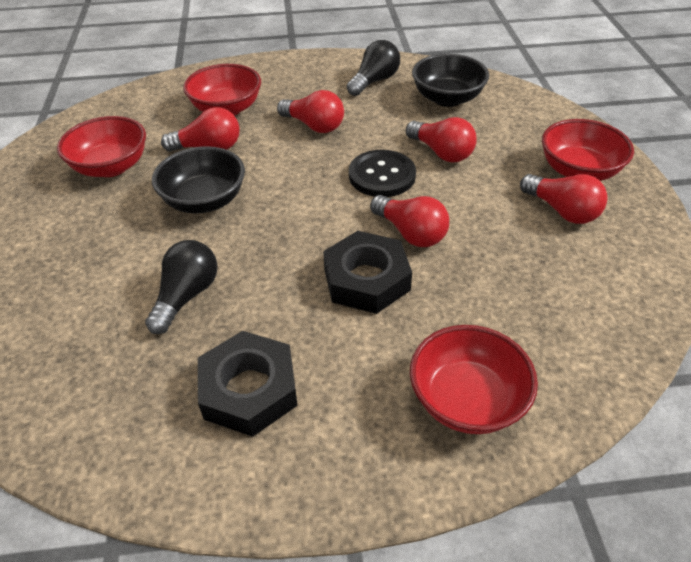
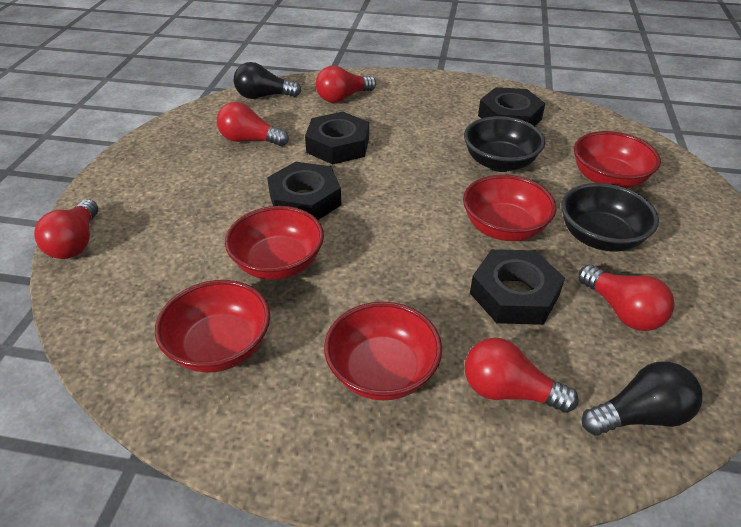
black button: [349,150,416,197] = 1 -> none = 0
black nut: [198,331,298,437] [323,231,412,314] = 2 -> [267,162,341,220] [305,112,369,165] [470,249,565,325] [478,87,545,126] = 4
red bowl: [57,116,146,177] [183,64,261,116] [410,325,538,434] [542,119,634,181] = 4 -> [155,280,270,372] [225,206,324,280] [324,302,442,401] [463,175,556,241] [574,131,661,188] = 5

